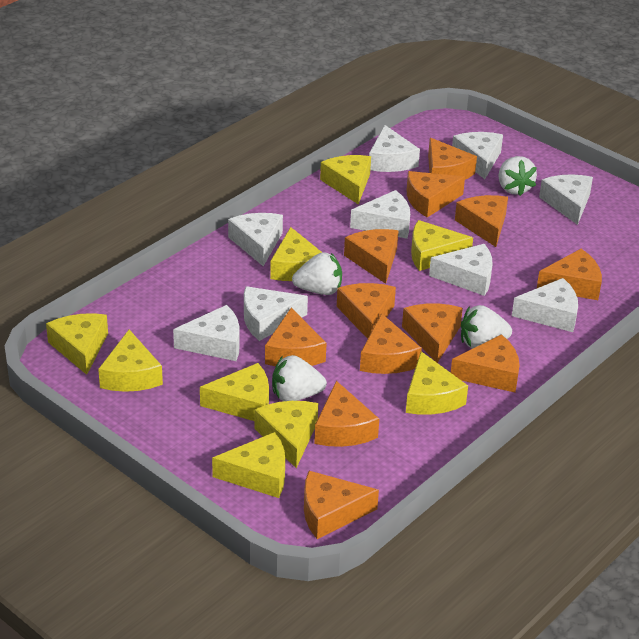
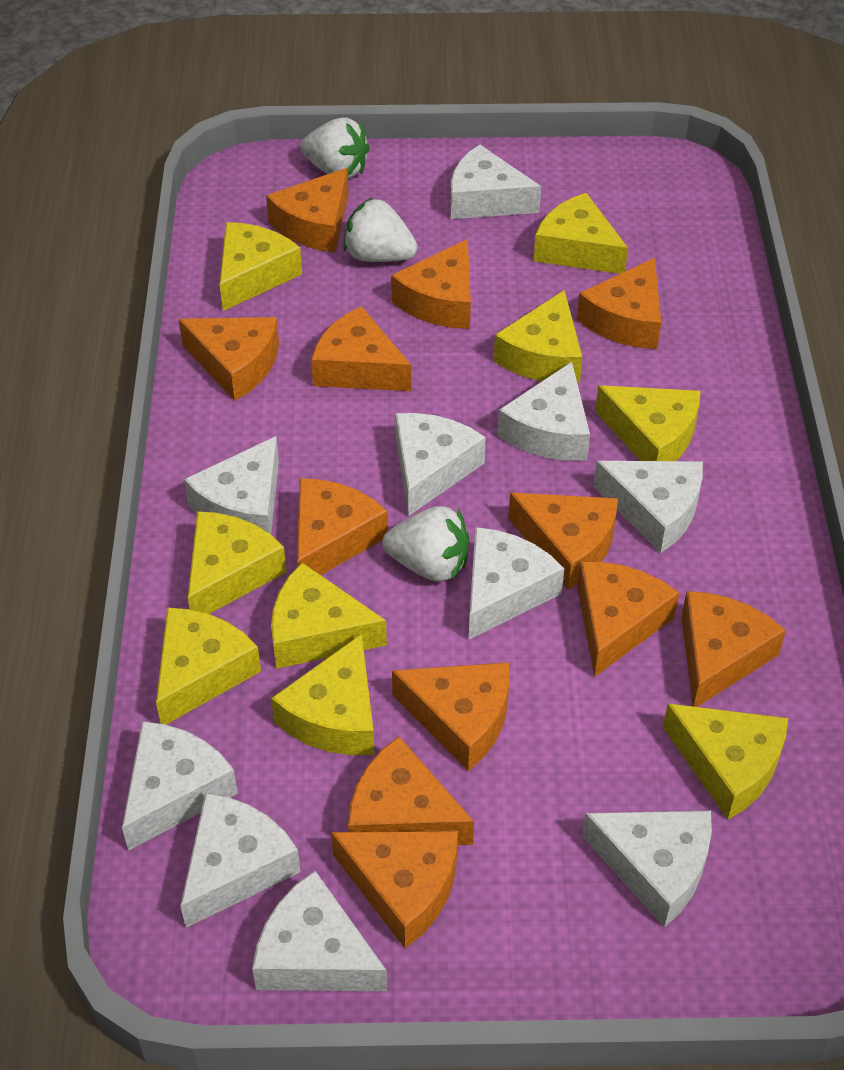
white cheese: [173,305,240,361] [228,213,283,266] [244,286,308,341] [350,190,410,239] [369,125,420,172] [429,244,493,296] [452,132,503,179] [512,278,578,332] [539,174,593,225] = 9 -> [122,721,238,851] [180,793,301,928] [184,436,279,534] [252,871,387,991] [395,413,486,516] [450,145,541,219] [469,527,565,639] [498,362,590,461] [582,811,712,927] [594,461,703,553] = 10
white strawberry: [272,355,327,401] [292,252,342,295] [461,305,512,349] [498,156,537,196] = 4 -> [300,117,370,179] [343,198,418,262] [382,506,469,582] = 3

